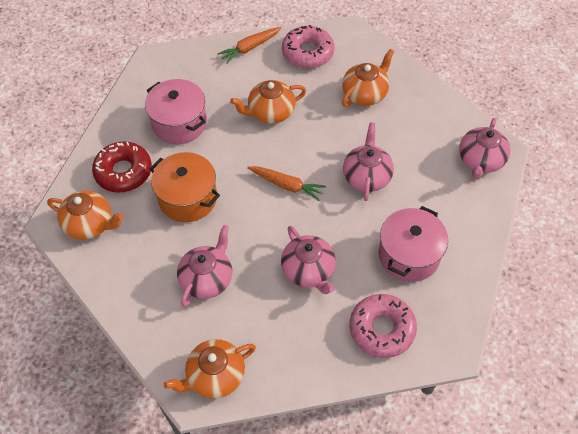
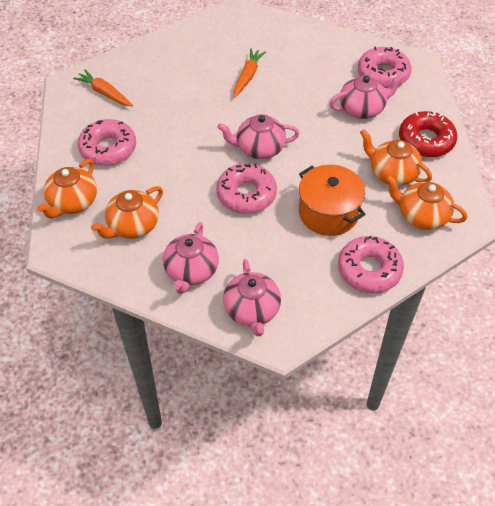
pink donut: [282,25,334,68] [350,294,417,358] = 2 -> [78,119,136,166] [216,163,277,214] [338,236,404,293] [358,47,411,88] = 4
pink pot: [145,79,207,144] [378,206,448,282] = 2 -> none = 0

